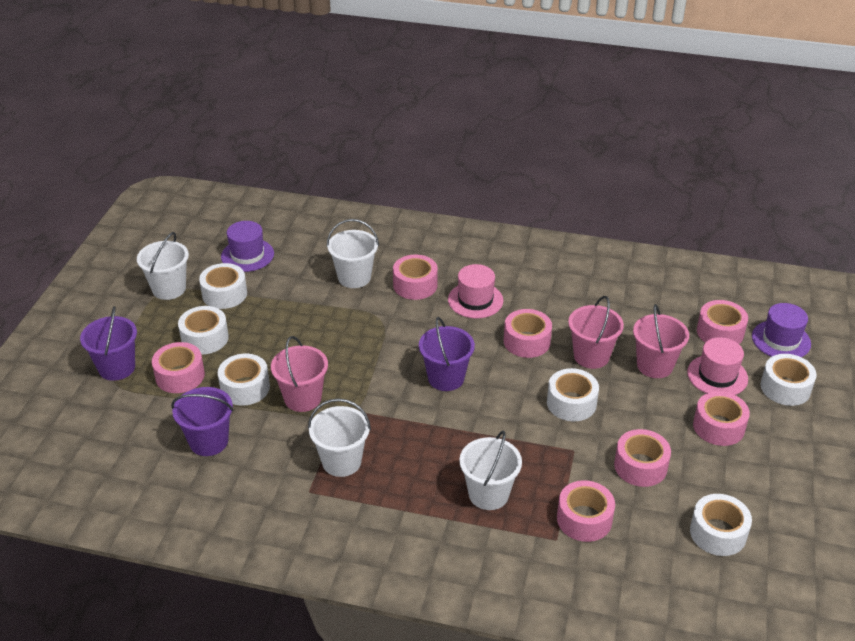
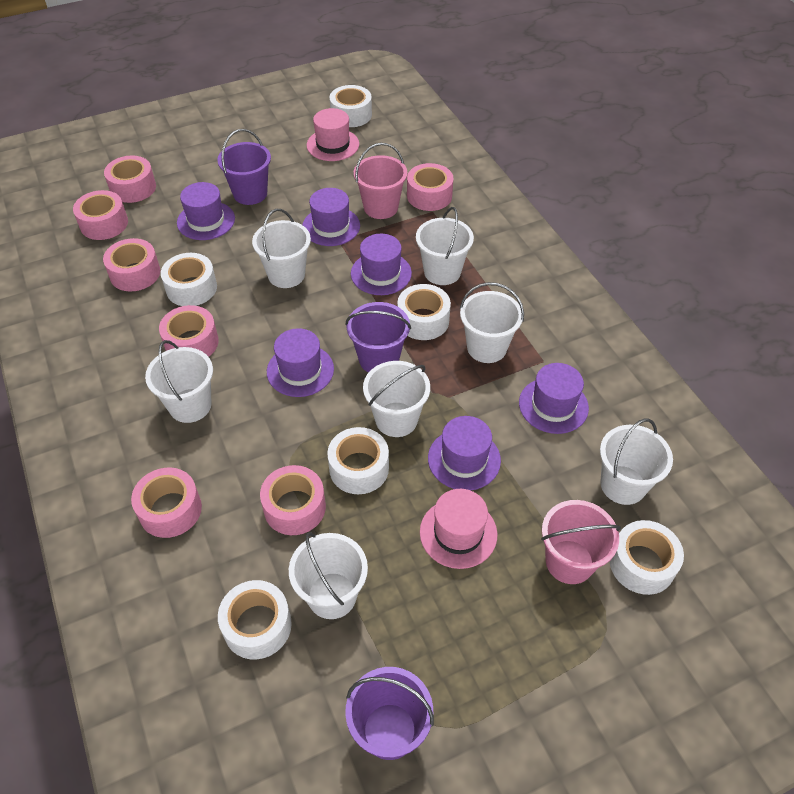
pink bucket: [271,336,328,412] [568,296,624,369] [633,304,689,378] = 3 -> [354,143,407,219] [541,500,621,584] = 2
purple hat: [221,221,274,272] [752,303,811,357] = 2 -> [177,182,235,240] [267,328,334,397] [302,188,360,246] [351,234,412,295] [428,416,501,490] [519,363,589,434] = 6
white bucket: [137,232,189,300] [308,398,371,477] [327,219,379,288] [459,431,522,510] = 4 -> [145,340,213,423] [252,209,311,288] [289,532,368,619] [363,361,430,437] [416,207,474,285] [460,282,524,363] [600,418,673,505] = 7

